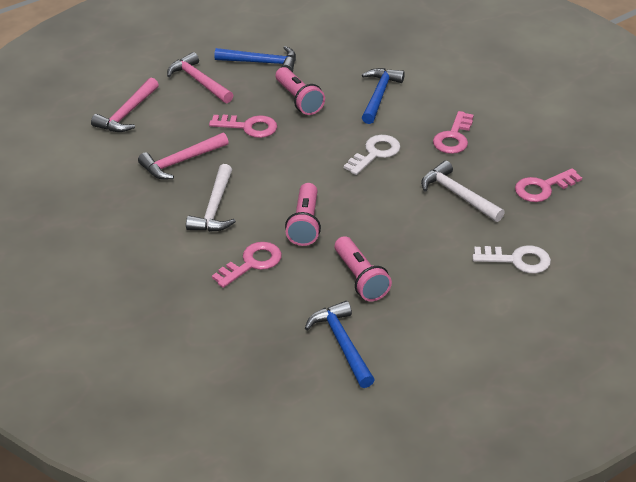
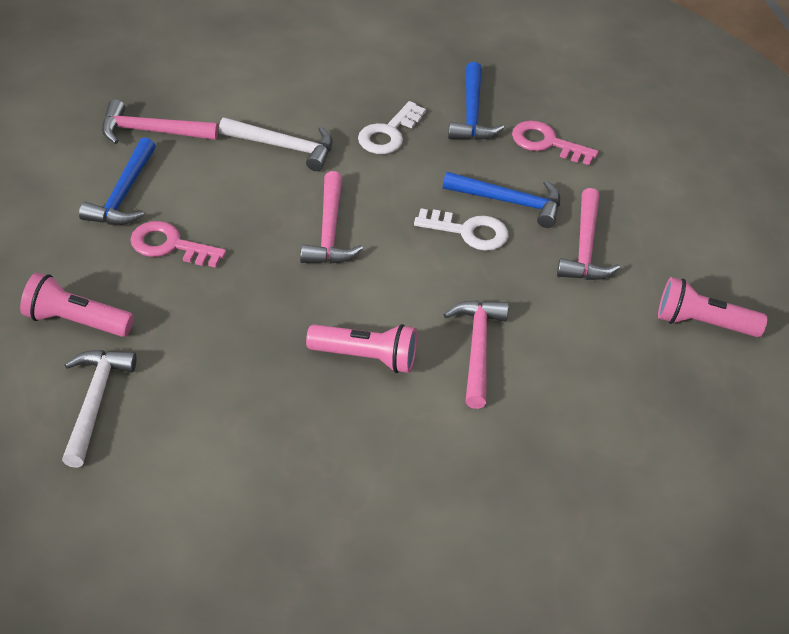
pink hammer: [91,78,159,132] [138,133,229,180] [167,52,233,103] = 3 -> [102,99,218,144] [300,171,363,264] [443,300,509,409] [557,188,620,280] = 4
pink key: [209,115,277,138] [212,242,282,288] [433,111,474,154] [515,168,582,202] = 4 -> [130,221,226,268] [512,121,598,165] = 2

